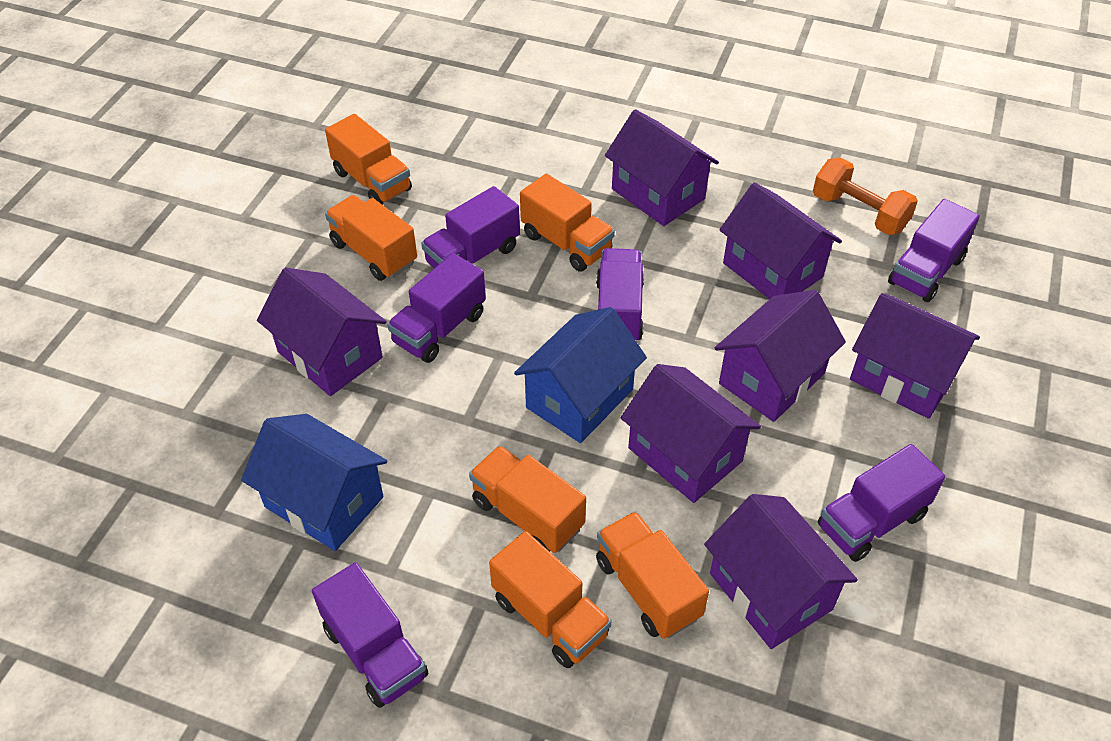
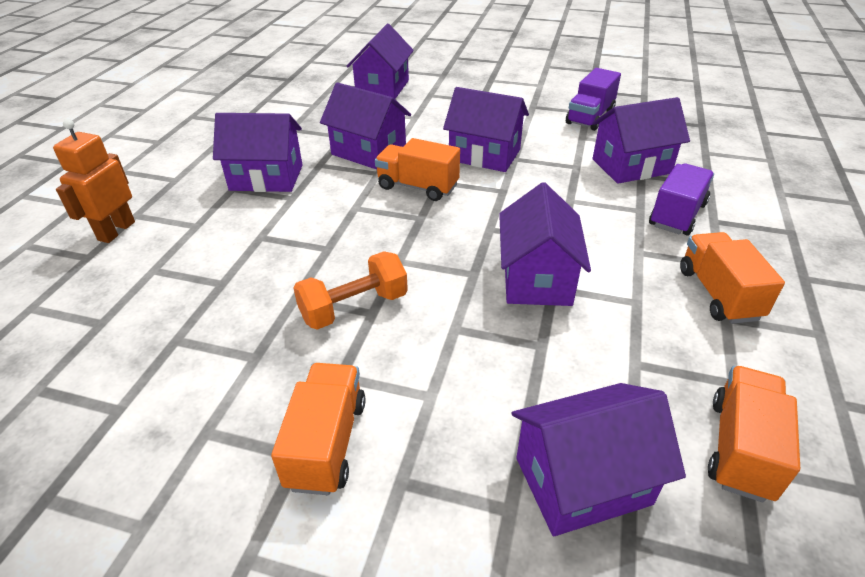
blue house: [241,414,387,551] [514,307,647,443] = 2 -> none = 0
orange robot: none = 0 -> [53,119,135,243] = 1
orange truck: [325,114,412,205] [325,195,417,281] [469,446,586,553] [489,531,612,668] [520,174,615,271] [596,511,709,639] = 6 -> [271,363,366,495] [375,138,460,201] [680,232,785,324] [708,366,800,502] = 4
purple truck: [312,562,428,708] [387,253,486,363] [421,186,520,268] [596,248,644,340] [818,444,945,562] [888,199,980,302] = 6 -> [566,68,621,131] [649,164,714,235] = 2

